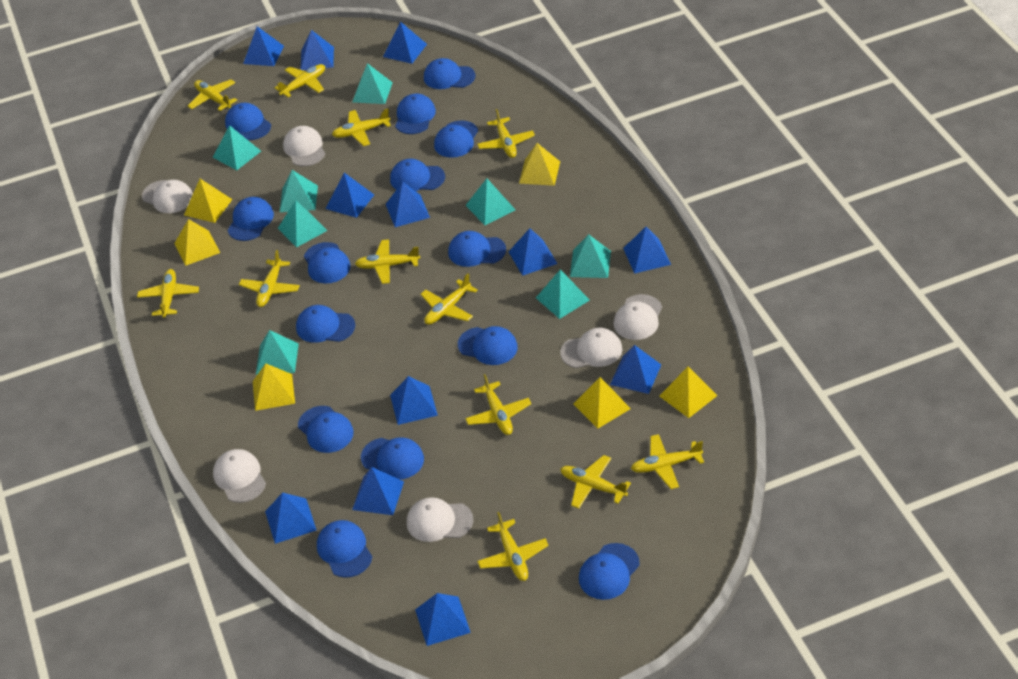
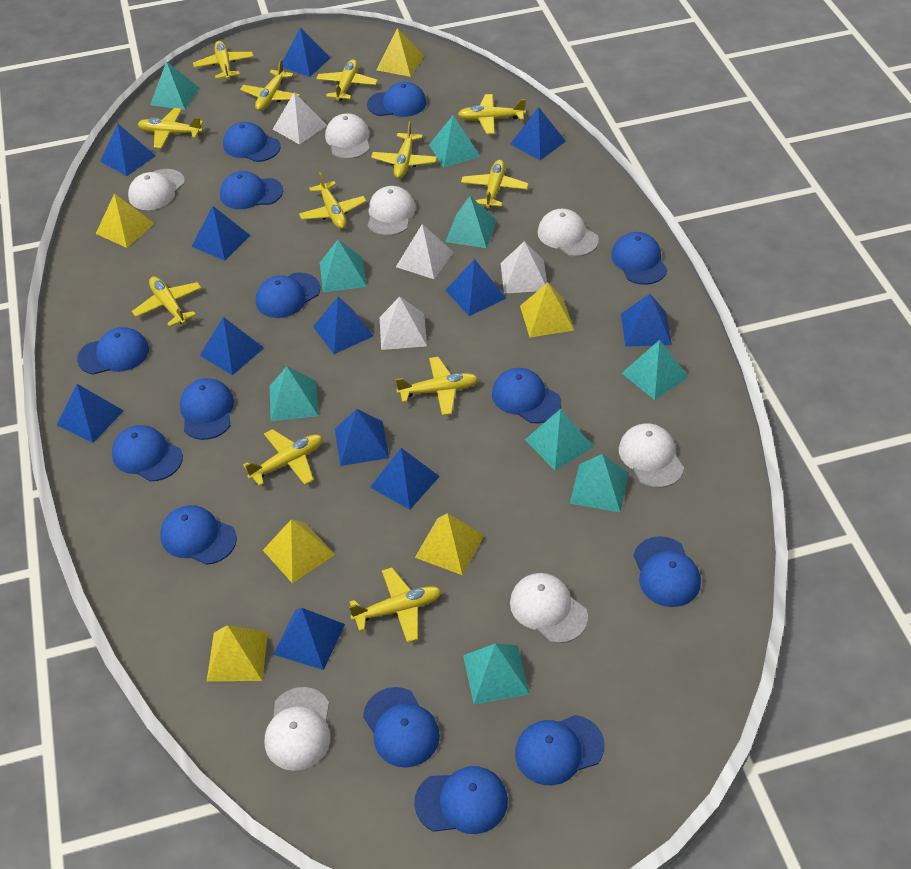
turquoise pyramid: [213,125,261,170] [256,330,299,375] [278,200,328,248] [280,170,318,212] [352,63,393,104] [465,178,515,225] [536,269,590,319] [570,234,611,278] = 8 -> [150,61,199,110] [270,366,319,421] [320,240,367,292] [429,116,481,167] [445,196,497,248] [463,643,530,705] [525,409,593,470] [570,454,629,512] [622,340,688,400] = 9
white cap: [142,180,193,213] [213,449,266,503] [283,126,325,166] [407,497,473,542] [560,328,622,368] [613,294,662,340] = 6 -> [128,169,185,210] [265,687,330,771] [325,113,370,159] [367,186,416,236] [510,573,588,643] [537,209,599,257] [619,423,684,488] = 7
white pyramid: none = 0 -> [273,92,327,145] [380,296,427,350] [396,224,453,279] [501,241,547,294] = 4

